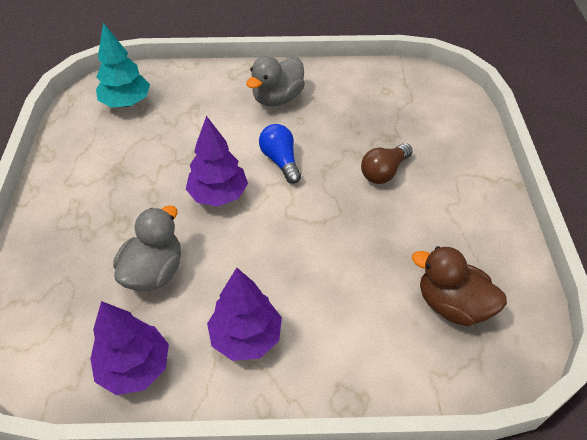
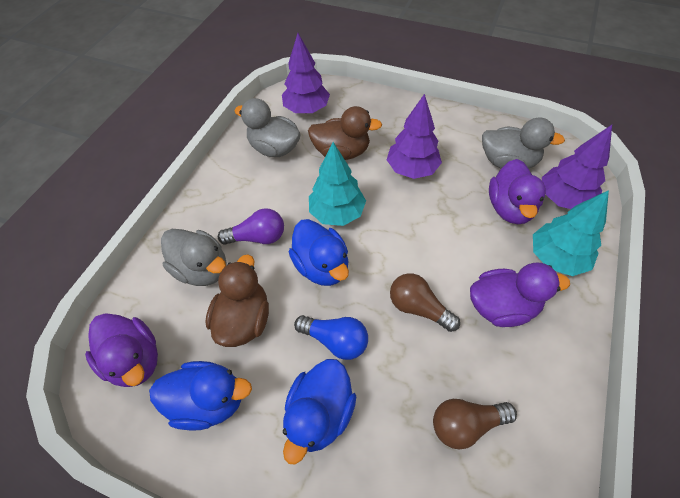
blue duck: none = 0 -> [149,361,252,431] [283,359,356,464] [289,219,349,286] = 3
brown duck: [412,246,507,326] = 1 -> [206,254,269,347] [308,106,382,160] = 2
brown light bulb: [361,143,413,184] = 1 -> [390,273,460,332] [433,399,517,450] = 2
grey duck: [113,205,181,291] [246,56,305,106] = 2 -> [161,229,227,286] [234,98,301,157] [482,118,565,169] = 3
purple duck: none = 0 -> [85,313,158,387] [470,263,570,327] [489,159,546,224] = 3
purple light bulb: none = 0 -> [218,208,284,245] = 1
turquoise tree: [96,23,150,107] = 1 -> [309,142,366,226] [533,190,609,276] = 2

